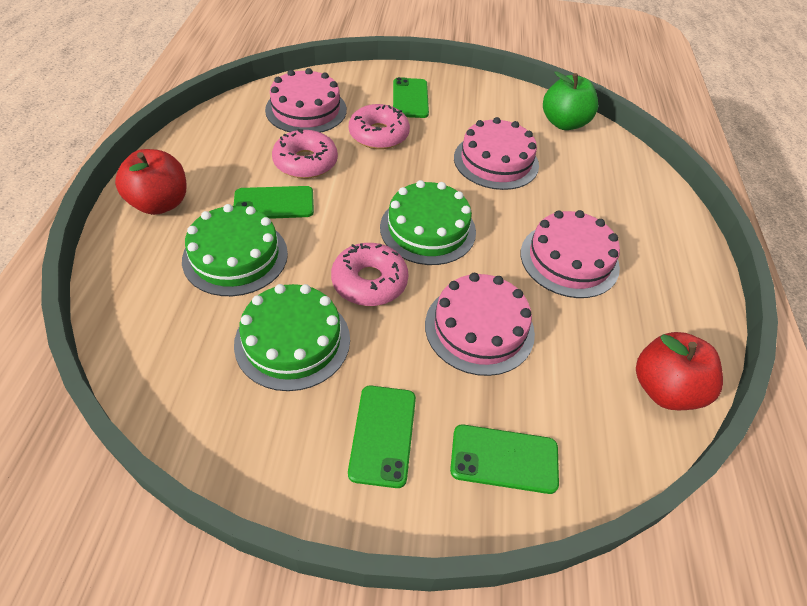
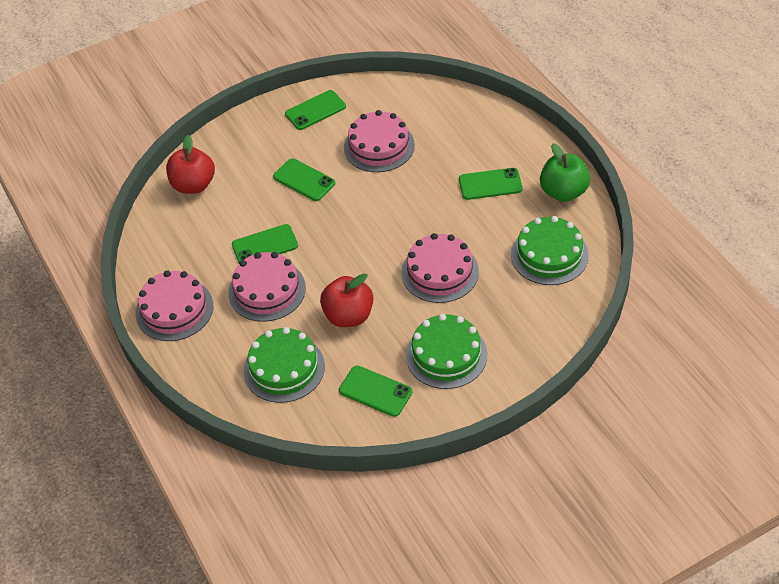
green phone: [234,186,314,219] [348,386,416,488] [393,77,429,118] [450,424,559,494] = 4 -> [232,224,298,263] [273,158,335,201] [285,90,346,130] [339,366,412,417] [459,168,522,200] = 5
pink donut: [272,129,338,179] [331,243,409,306] [349,104,410,149] = 3 -> none = 0

